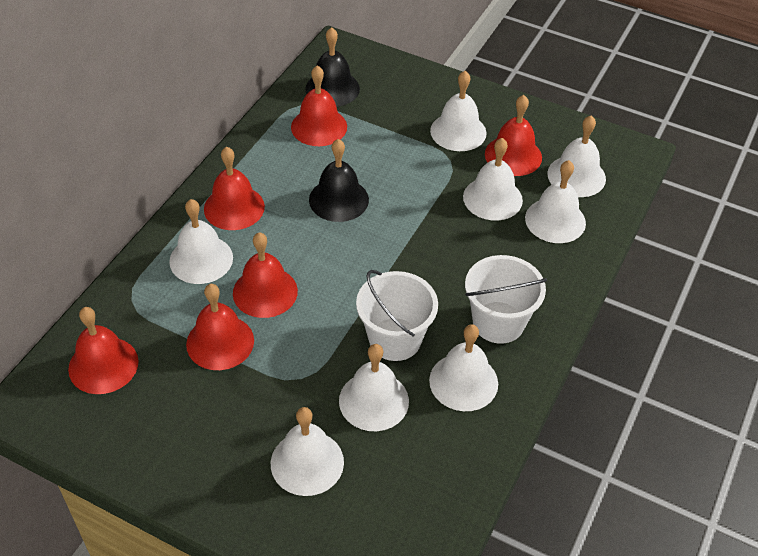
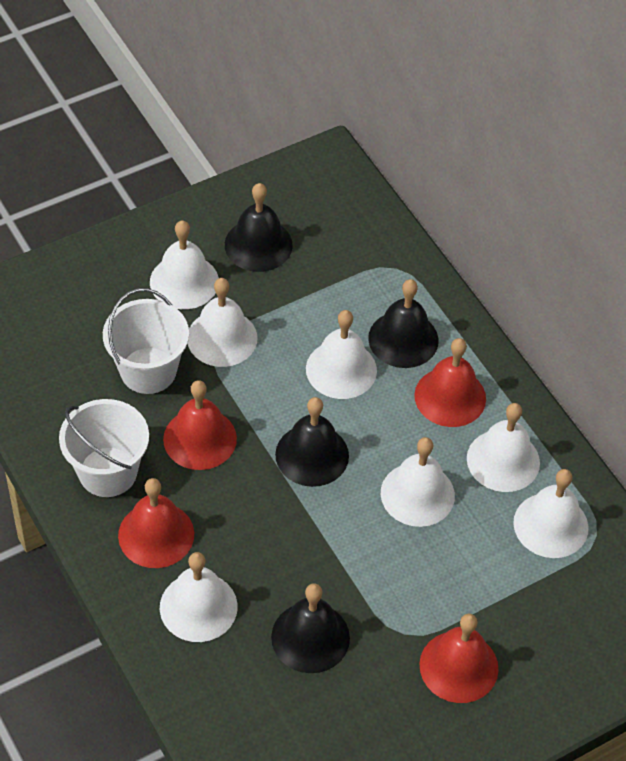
black bell: [305,27,360,107] [309,139,369,222] = 2 -> [225,183,293,272] [271,583,350,673] [275,397,349,487] [368,279,439,368] = 4
red bell: [68,307,139,394] [186,284,254,370] [204,147,265,230] [233,232,298,318] [291,65,347,146] [485,95,542,176] = 6 -> [118,478,194,568] [163,380,237,470] [414,338,486,427] [419,614,499,703] = 4
white bell: [169,199,233,284] [271,407,344,496] [339,344,409,431] [429,324,498,411] [430,71,487,151] [463,138,523,220] [525,160,586,243] [547,116,606,197] = 8 -> [150,220,219,309] [160,552,238,642] [188,278,257,367] [306,310,377,399] [381,437,455,527] [467,403,540,492] [513,469,589,558] = 7

